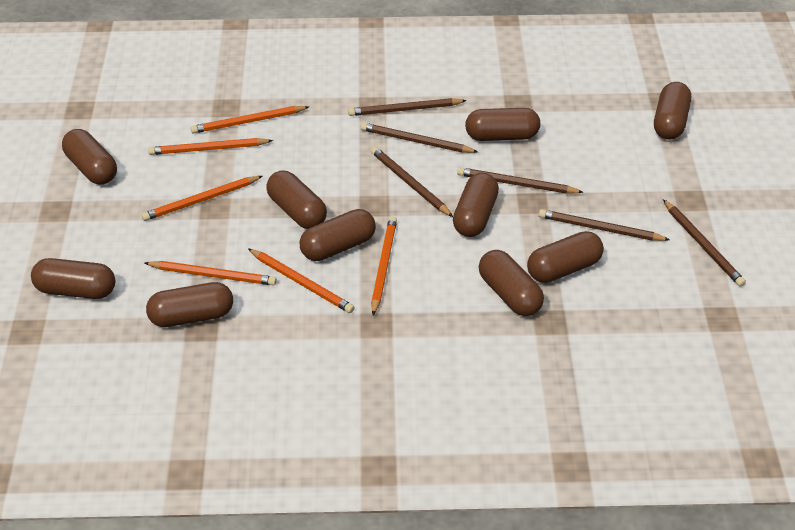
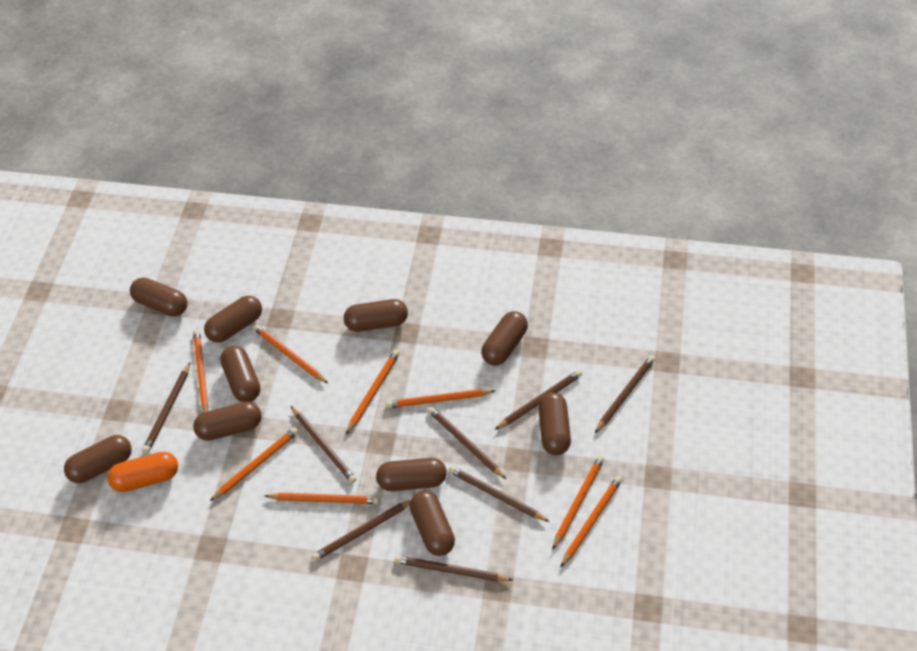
brown pencil: [348,98,467,116] [361,123,478,153] [371,147,453,217] [457,167,584,194] [539,209,670,241] [663,199,746,287] = 6 -> [143,363,190,453] [291,406,356,483] [312,500,410,561] [395,555,512,581] [428,407,506,479] [448,466,549,522] [494,370,582,430] [595,355,655,433] = 8
orange capsule: none = 0 -> [108,452,178,492] = 1
orange pencil: [141,176,262,221] [145,261,277,286] [148,138,273,155] [191,106,309,134] [248,248,355,313] [371,216,397,316] = 6 -> [193,330,208,413] [210,427,299,501] [253,324,328,383] [265,493,379,504] [346,350,400,434] [386,389,495,408] [552,455,604,550] [561,476,622,567] = 8

